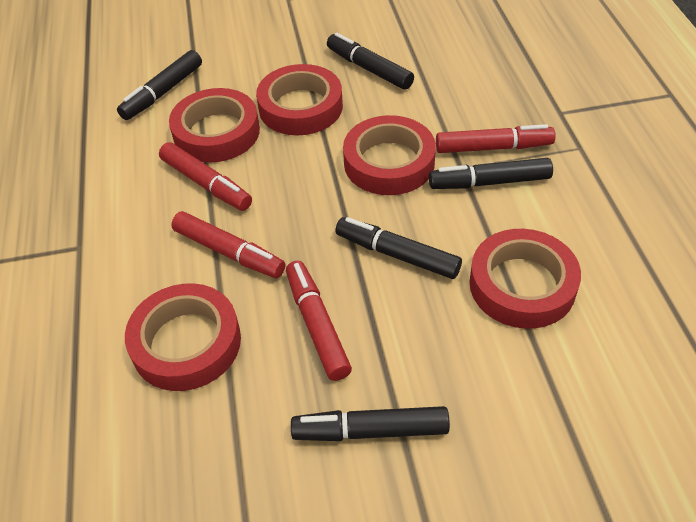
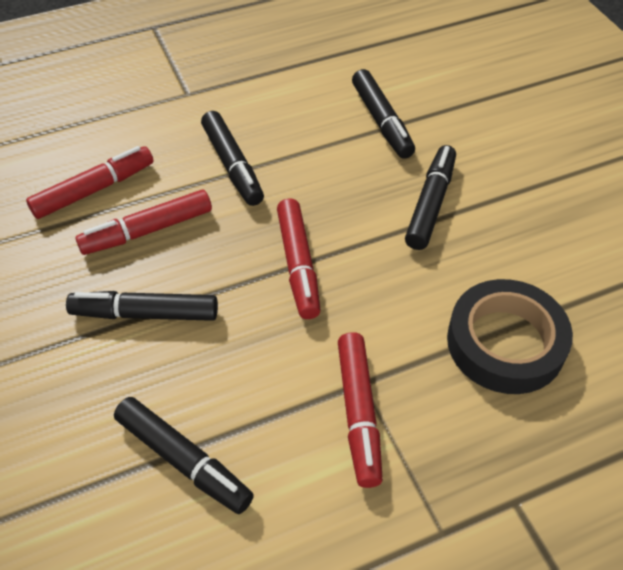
black tape: none = 0 -> [447,279,573,394] = 1
red tape: [125,283,241,391] [169,88,260,163] [256,64,343,135] [343,115,436,195] [469,229,581,329] = 5 -> none = 0

